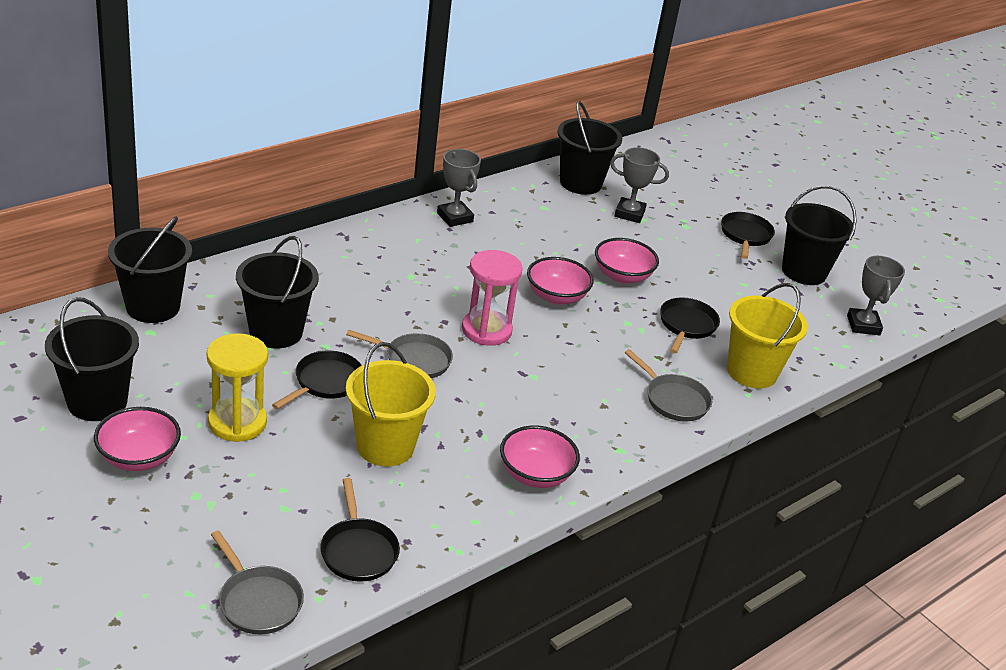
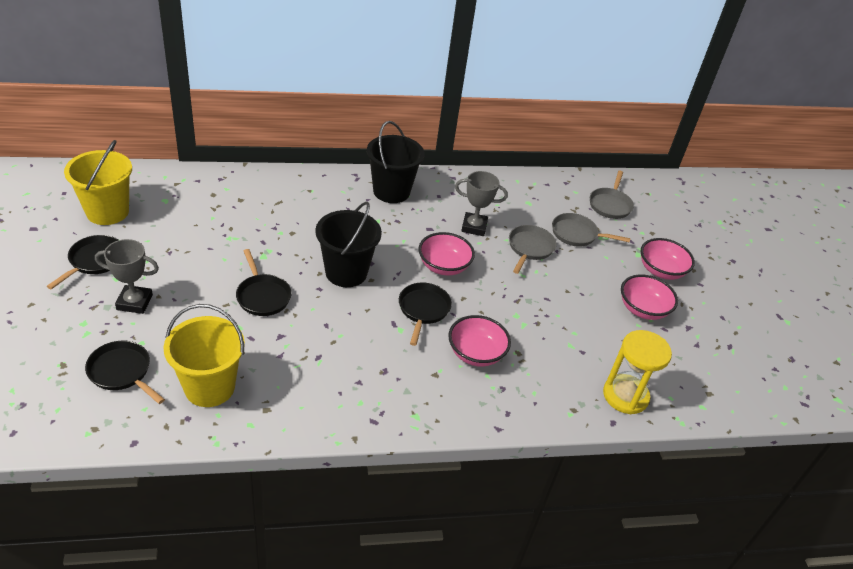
black bucket: [45,297,139,421] [108,216,192,323] [236,236,319,348] [557,101,622,195] [782,185,857,285] = 5 -> [315,202,382,287] [367,121,424,203] = 2
grey trophy: [437,149,481,227] [610,147,669,223] [847,256,905,335] = 3 -> [95,239,159,314] [455,171,508,236] = 2
pink hourglass: [462,250,523,346] = 1 -> none = 0

